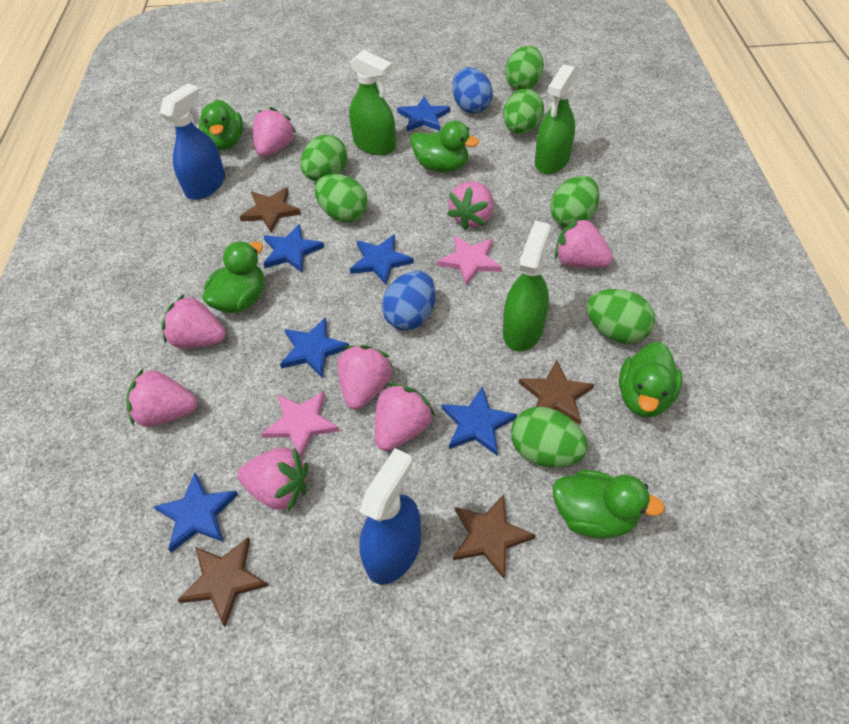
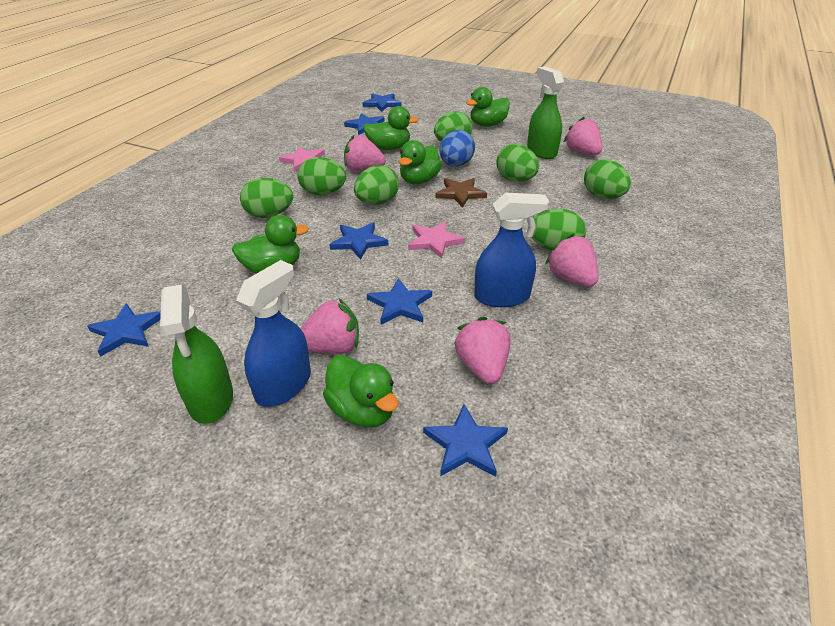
blue egg: [382,271,436,330] [452,67,493,114] = 2 -> [439,130,475,166] = 1
brown star: [177,537,269,627] [239,188,301,233] [453,495,536,579] [519,360,594,425] = 4 -> [435,178,487,208] = 1
green spray bottle: [349,50,396,155] [503,221,551,352] [535,64,577,174] = 3 -> [160,285,233,424] [527,67,564,159] = 2
pink strawberry: [126,369,197,427] [161,294,226,348] [237,447,308,512] [253,107,296,157] [337,345,393,410] [375,383,435,451] [447,181,493,230] [555,217,613,268] = 8 -> [300,299,359,354] [344,135,386,172] [455,317,511,384] [545,234,598,287] [564,117,602,155] = 5

